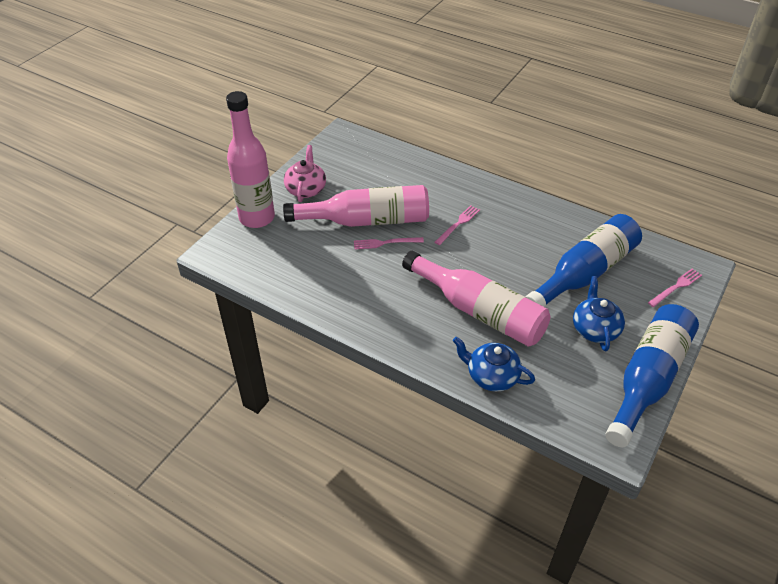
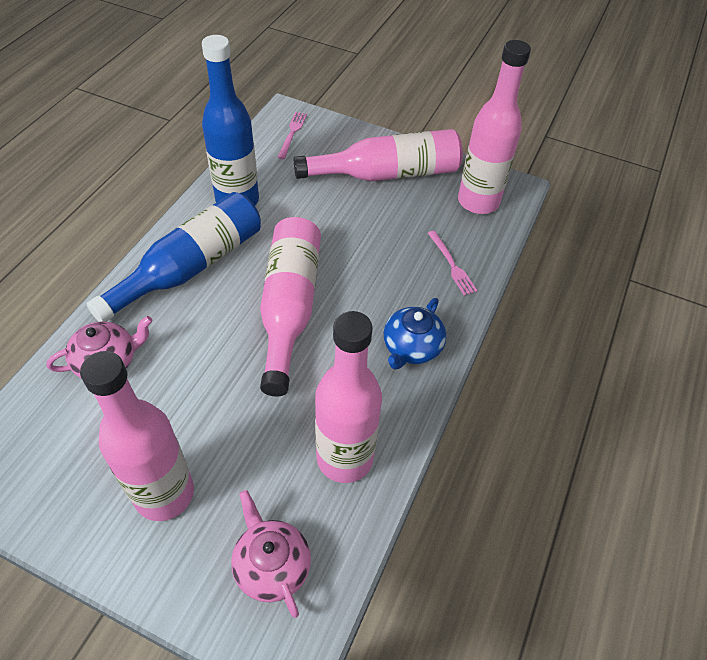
blue teapot: [453,337,535,392] [573,276,625,351] = 2 -> [384,298,447,370] = 1
pink bottle: [226,91,275,228] [283,185,429,227] [402,251,551,347] = 3 -> [80,351,194,521] [260,217,321,397] [294,129,463,181] [315,311,382,483] [458,40,531,214] = 5
pink fork: [354,237,424,249] [434,205,480,245] [648,269,702,307] = 3 -> [278,112,307,159] [428,231,477,296] = 2
pink teapot: [284,145,326,202] = 1 -> [46,316,153,379] [231,490,311,618] = 2

